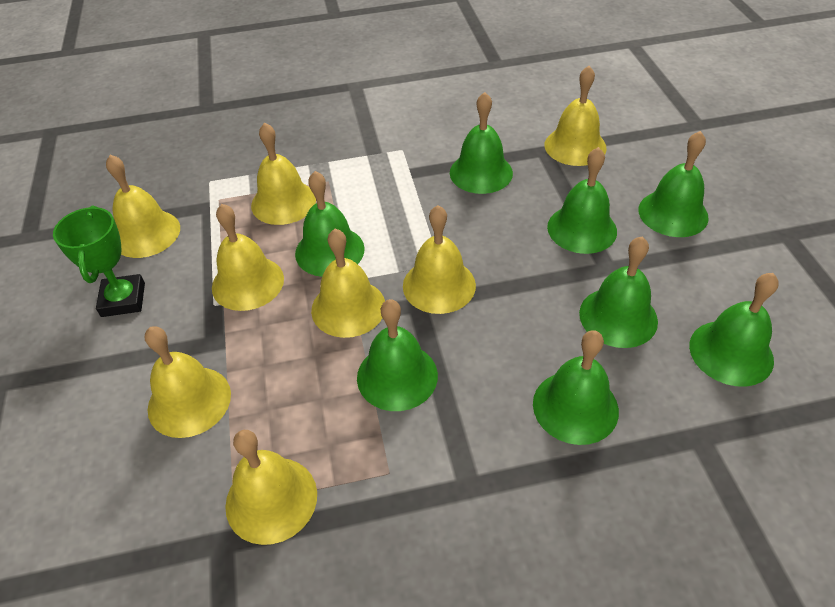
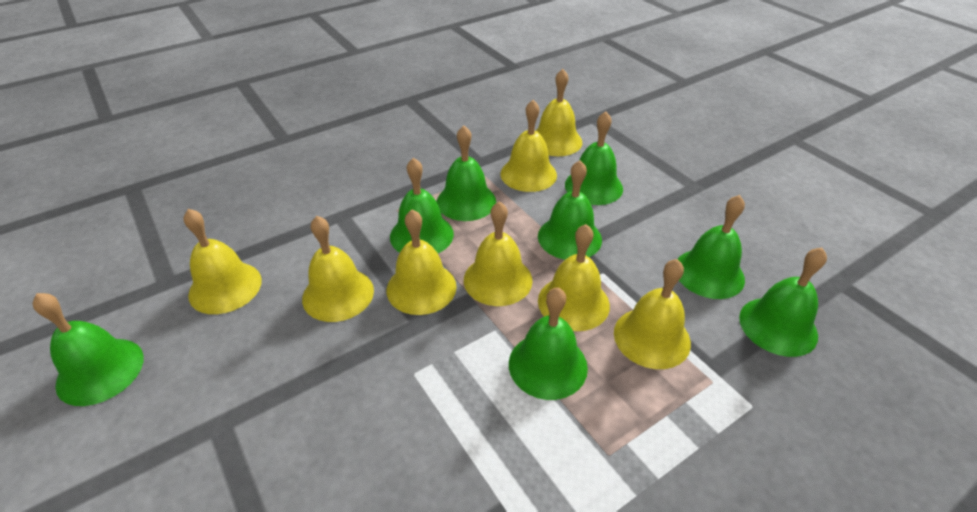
green trophy: [53,205,145,317] = 1 -> none = 0

